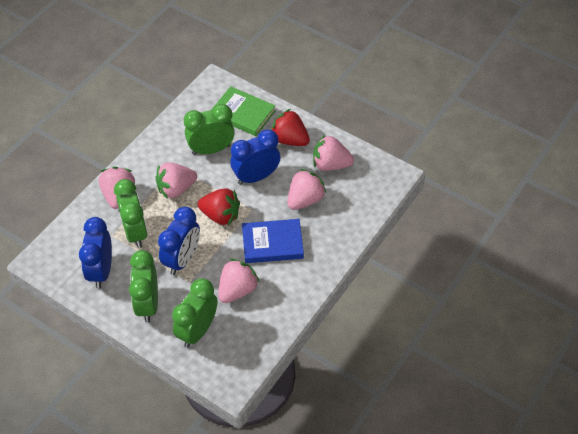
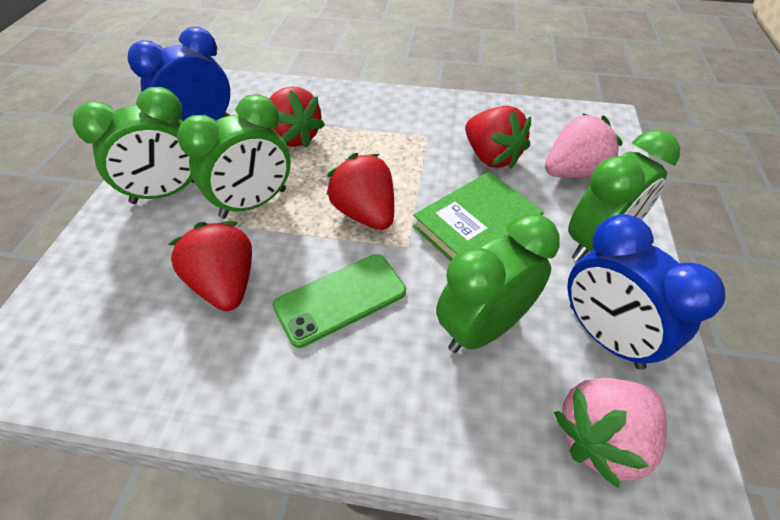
blue book: [242,219,304,263] = 1 -> none = 0
blue clock: [79,217,112,288] [158,207,200,275] [230,129,280,185] = 3 -> [128,27,230,121] [567,214,726,370] = 2
green phone: none = 0 -> [273,254,406,348] = 1
pink strawberry: [99,167,135,209] [156,163,197,199] [218,259,260,303] [287,169,326,210] [313,135,354,171] = 5 -> [545,113,623,178] [554,378,667,488] = 2
red strawberry: [198,188,240,225] [271,109,310,146] = 2 -> [168,221,252,311] [269,86,325,148] [326,153,394,230] [465,106,531,169] = 4

